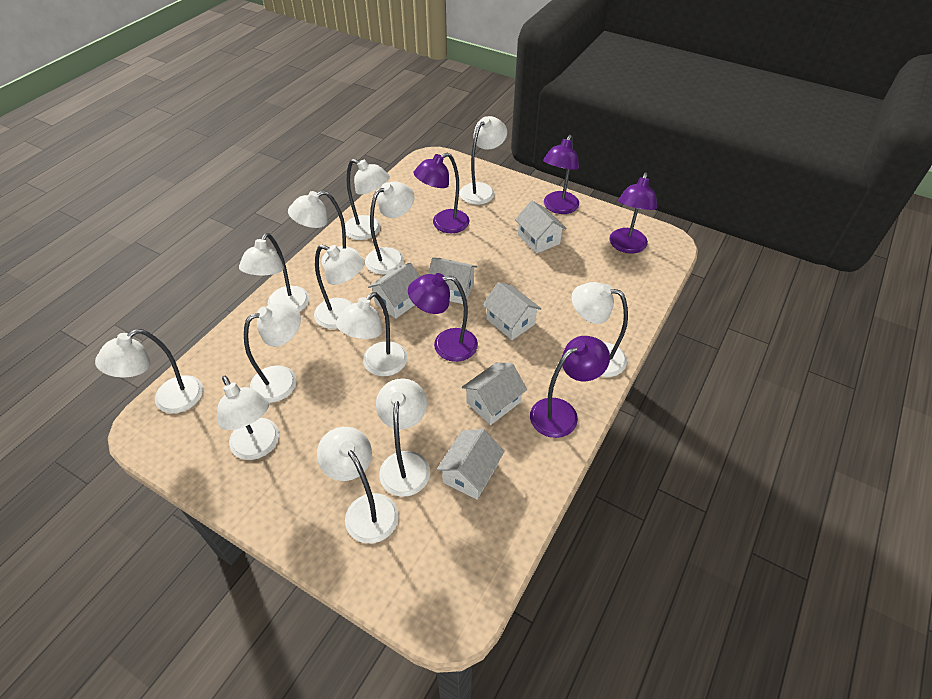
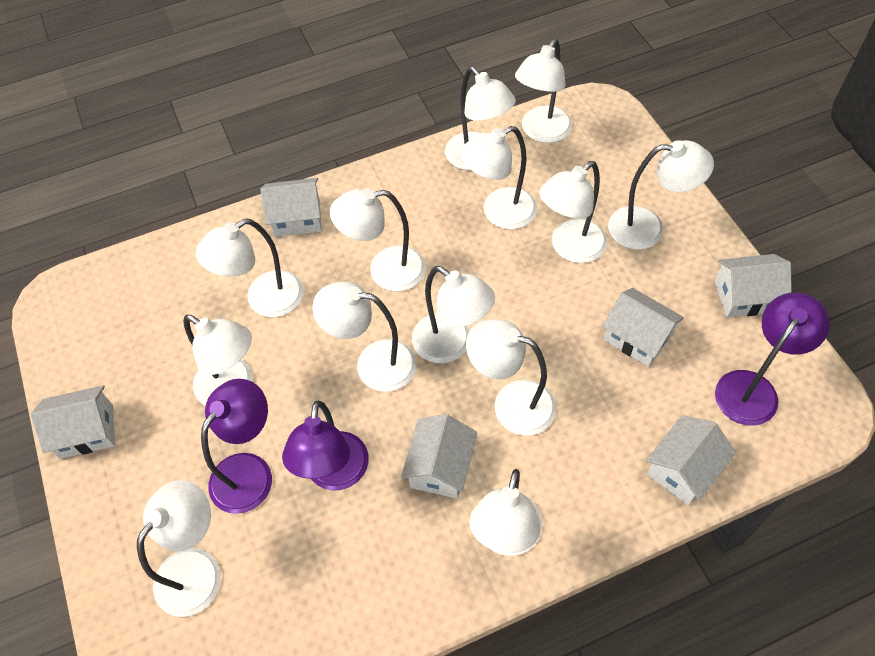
purple lamp: [408,273,478,362] [414,153,470,233] [530,336,610,438] [543,135,579,214] [609,173,657,254] = 5 -> [201,379,272,514] [282,400,369,491] [715,292,830,426] = 3

